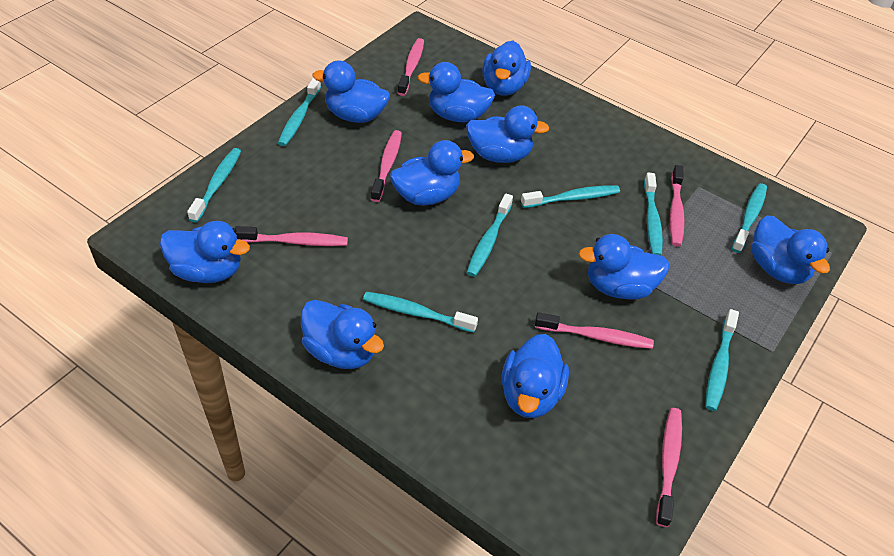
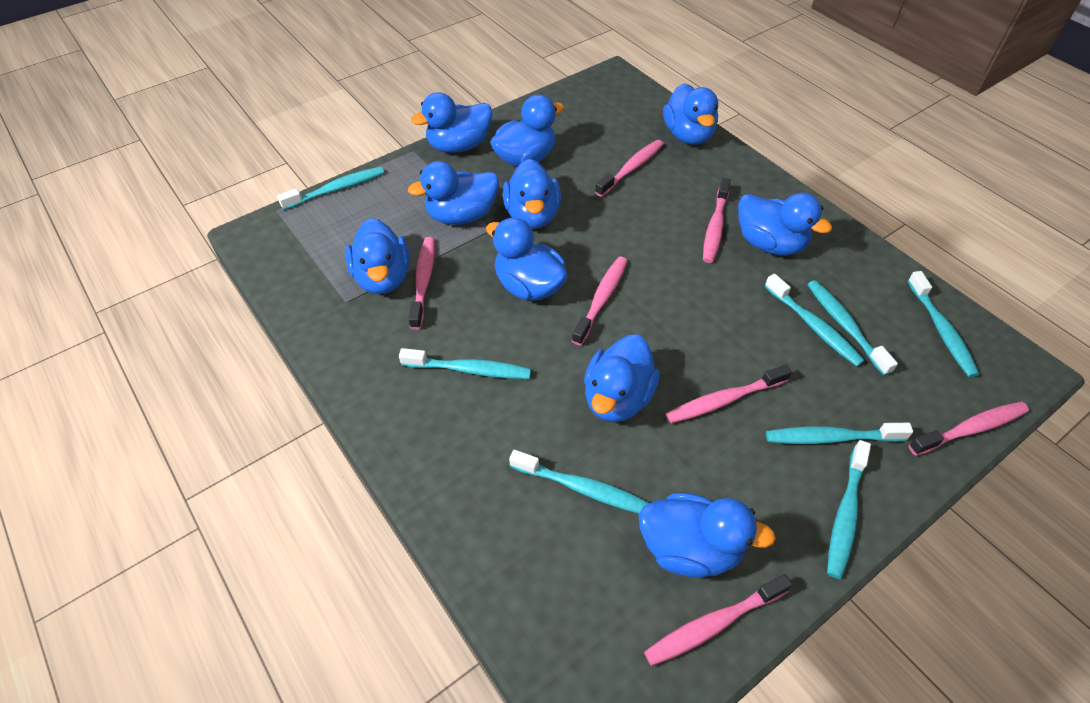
pink toothbrush: [235,226,348,246] [371,130,402,202] [398,38,424,96] [535,312,654,349] [656,408,682,527] [670,165,685,247] = 6 -> [409,237,435,330] [572,257,628,345] [595,140,664,197] [644,574,793,666] [666,364,792,423] [703,178,731,263] [909,401,1029,456] = 7

